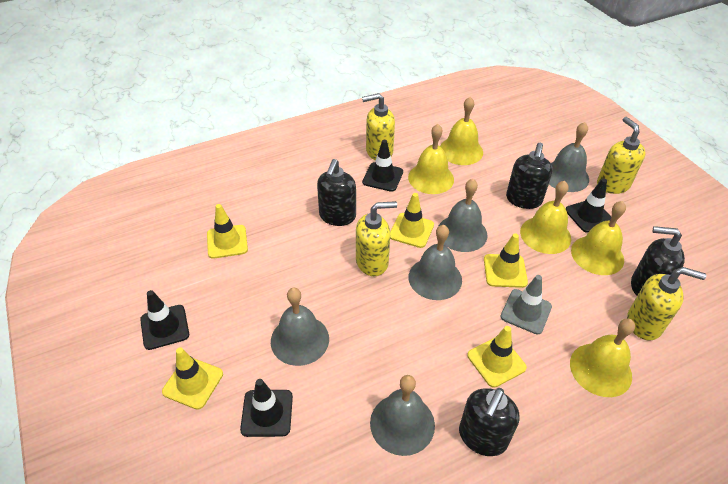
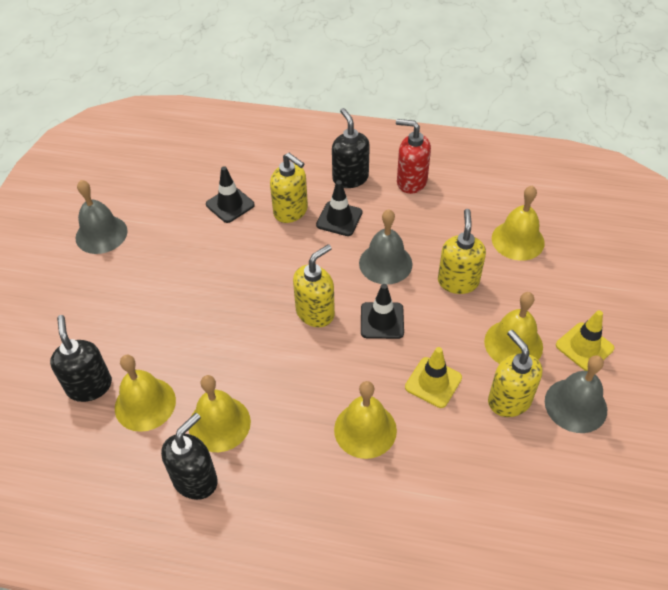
black soap dispenser: [317,159,356,226] [459,388,520,456] [506,143,553,209] [631,226,685,296] = 4 -> [50,315,112,402] [161,413,218,500] [332,108,370,188] = 3
black traffic cone: [140,290,189,350] [240,379,293,437] [362,140,403,192] [566,178,611,233] = 4 -> [206,166,255,223] [316,180,362,236] [361,284,404,339] = 3
grey bell: [271,288,329,366] [370,375,435,456] [409,225,462,300] [438,179,488,252] [549,122,589,192] = 5 -> [75,180,128,254] [359,209,412,284] [545,355,607,433] = 3
grey traffic cone: [500,275,552,334] = 1 -> none = 0
red soap dispenser: none = 0 -> [396,119,431,194] = 1
yellow traffic cone: [162,347,223,410] [207,204,248,259] [390,193,434,248] [467,326,527,388] [484,233,528,288] = 5 -> [405,347,462,408] [556,310,614,371] = 2

